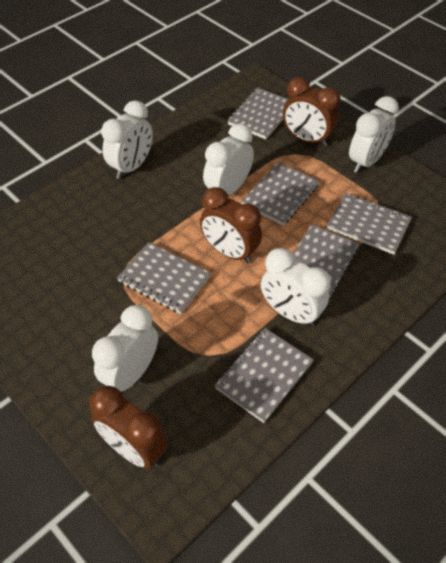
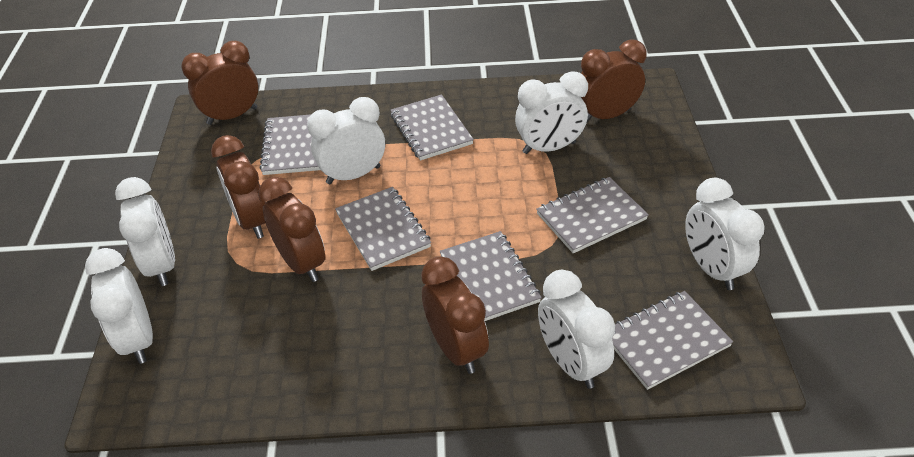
brown clock: [90,386,168,469] [200,187,262,264] [283,77,340,147] = 3 -> [181,41,258,125] [211,135,266,239] [258,177,325,282] [421,256,489,374] [581,40,647,122] = 5
white clock: [92,305,158,392] [101,100,153,179] [203,123,254,196] [261,248,331,326] [349,96,399,173] = 5 -> [85,248,153,364] [115,177,175,286] [307,97,385,184] [515,71,588,154] [538,270,615,389] [685,178,765,290] = 6

